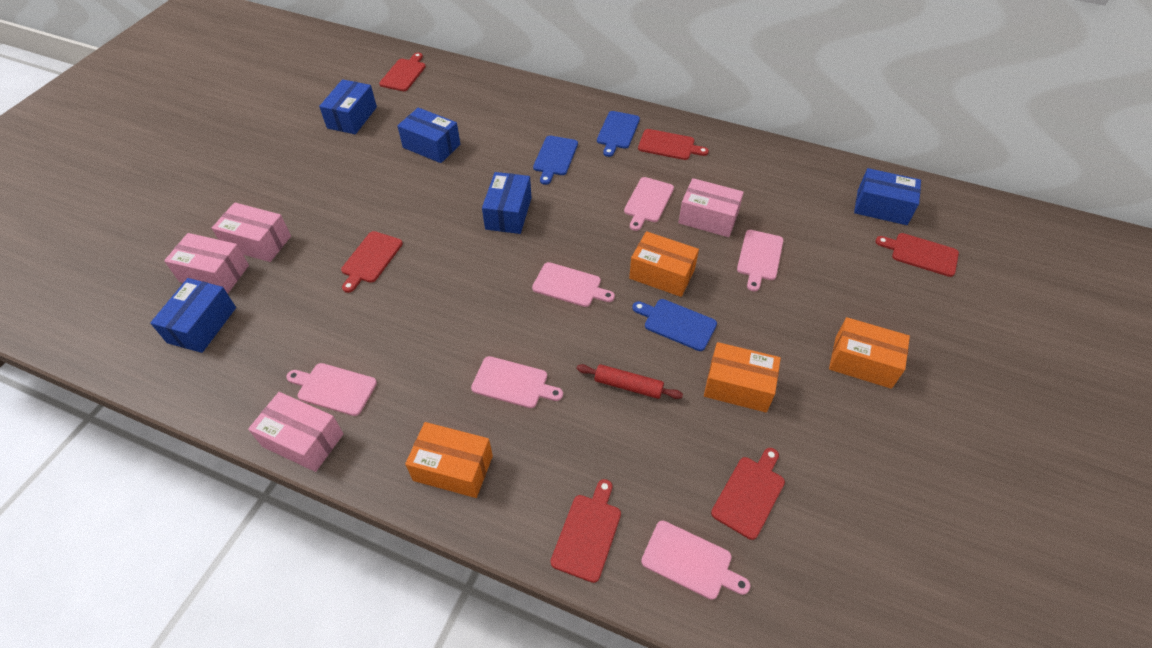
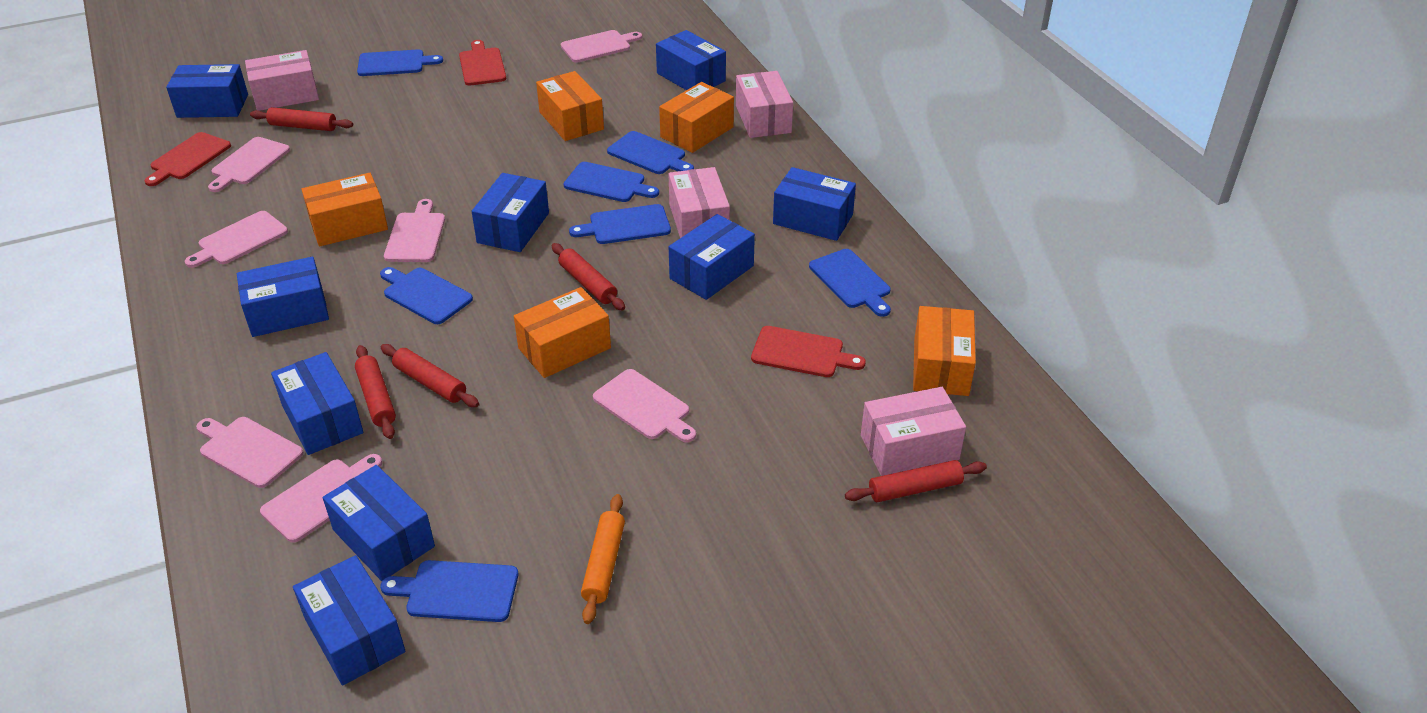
blue box: [150,278,236,353] [319,79,377,134] [397,108,460,163] [482,172,532,234] [854,168,921,225] = 5 -> [166,64,248,118] [237,257,329,337] [271,352,363,455] [293,555,406,686] [322,465,435,581] [472,173,549,252] [656,30,726,90] [669,214,755,300] [773,167,856,241] = 9
blue cutting board: [533,136,578,185] [597,111,640,157] [632,299,717,351] = 3 -> [357,49,443,76] [380,267,473,324] [380,560,518,622] [563,162,659,202] [569,204,671,244] [607,131,694,174] [809,249,891,317] = 7
orange box: [405,422,493,498] [629,231,699,297] [704,342,781,412] [829,317,910,389] = 4 -> [301,173,388,247] [514,287,611,378] [536,71,604,141] [659,82,734,153] [913,306,976,396] = 5
orange rolling pin: none = 0 -> [581,494,625,624] = 1
pink cutting board: [286,363,377,416] [471,356,563,408] [532,262,615,307] [624,177,674,231] [641,521,751,600] [737,230,784,291] = 6 -> [185,211,288,268] [196,417,304,488] [208,137,290,192] [260,454,382,543] [384,199,445,262] [561,30,642,62] [593,369,696,442] = 7
red cutting board: [341,231,403,293] [379,52,426,91] [550,479,621,583] [638,129,709,160] [711,448,785,540] [876,233,959,277] = 6 -> [144,132,231,186] [459,40,506,86] [751,326,866,377] = 3
red rolling pin: [576,364,683,399] = 1 -> [250,107,353,131] [355,345,396,439] [381,344,479,407] [552,243,625,311] [845,460,987,502] = 5

